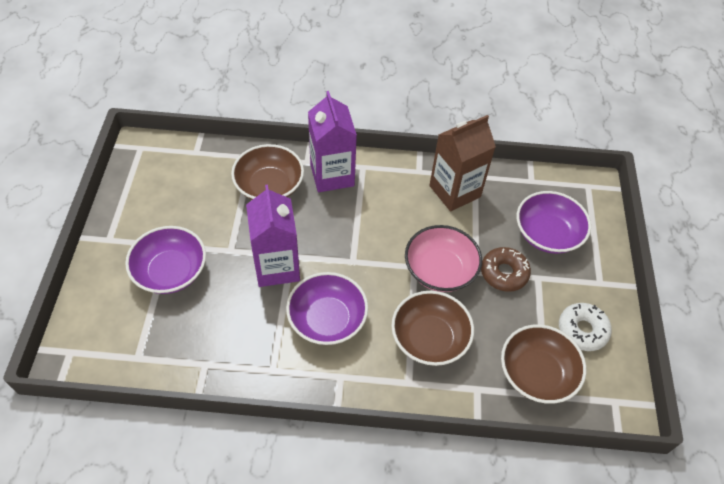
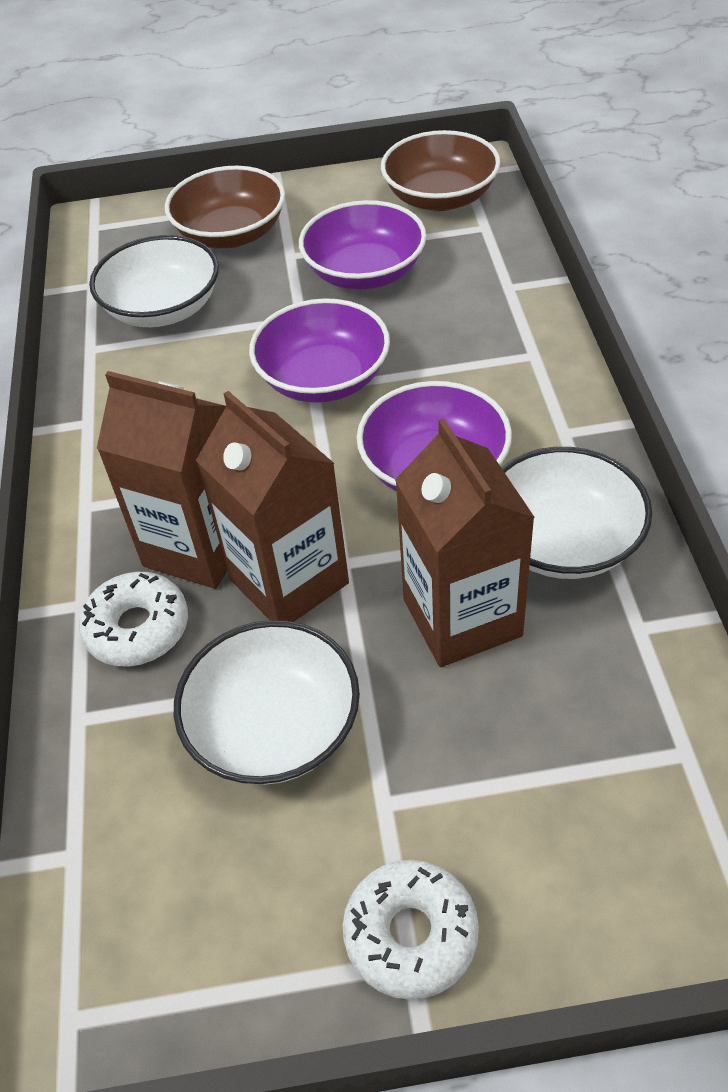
brown bowl: [231,144,304,200] [391,291,474,366] [501,325,586,404] = 3 -> [165,166,285,248] [381,130,501,211] = 2
brown carton: [429,115,496,212] = 1 -> [97,371,227,589] [196,391,349,622] [395,418,535,667] = 3
brown donut: [481,247,531,292] = 1 -> none = 0
pink bowl: [405,225,482,292] = 1 -> none = 0
purple carton: [246,185,300,287] [308,91,357,192] = 2 -> none = 0
white bowl: none = 0 -> [89,235,219,327] [174,620,360,785] [502,447,652,579] = 3
white donut: [559,303,612,351] = 1 -> [79,572,188,666] [343,860,479,1000] = 2

